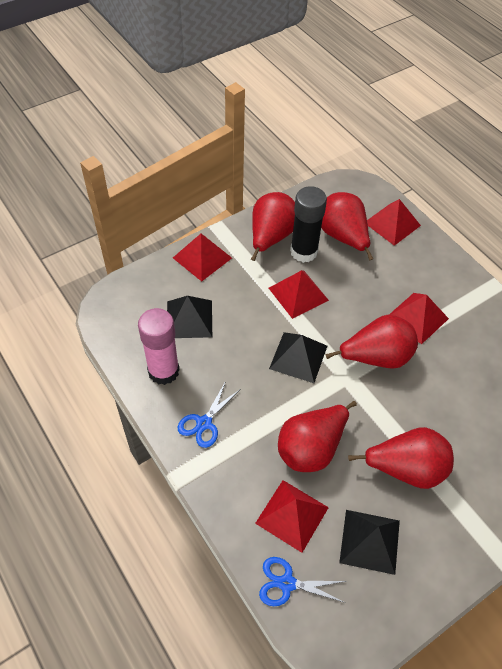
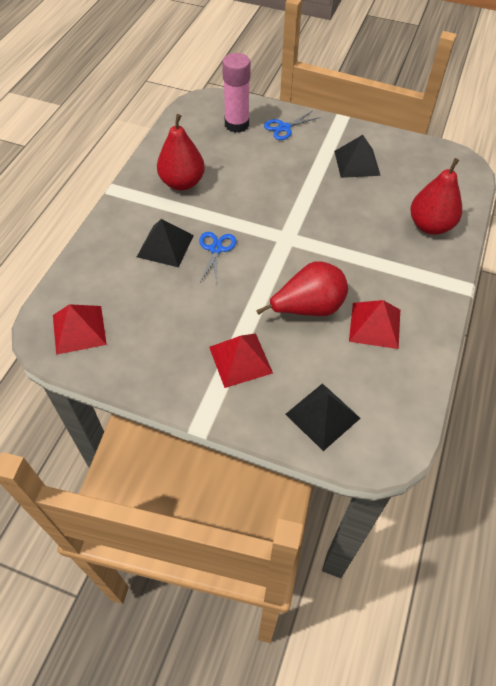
black glue stick: [290,186,327,263] = 1 -> none = 0
red pear: [251,192,295,261] [278,401,357,472] [321,192,373,261] [326,314,418,369] [348,427,454,489] = 5 -> [157,114,205,190] [256,261,348,316] [410,158,462,235] = 3
red pyramid: [173,234,232,281] [255,480,329,553] [269,270,329,319] [367,199,421,246] [389,293,449,345] = 5 -> [53,304,107,355] [209,333,273,388] [349,300,400,349] = 3

